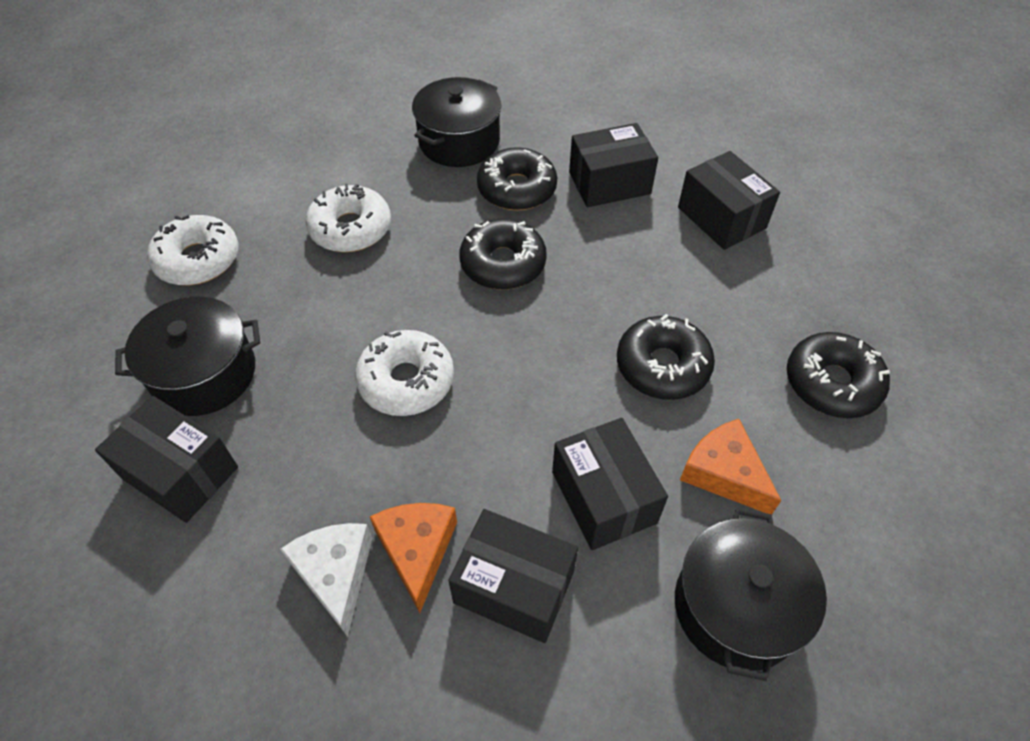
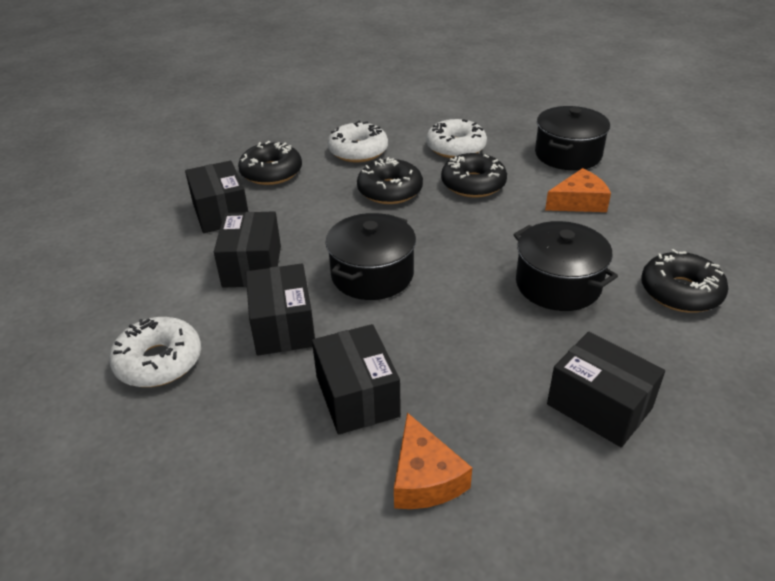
white cheese: [280,523,372,637] = 1 -> none = 0

